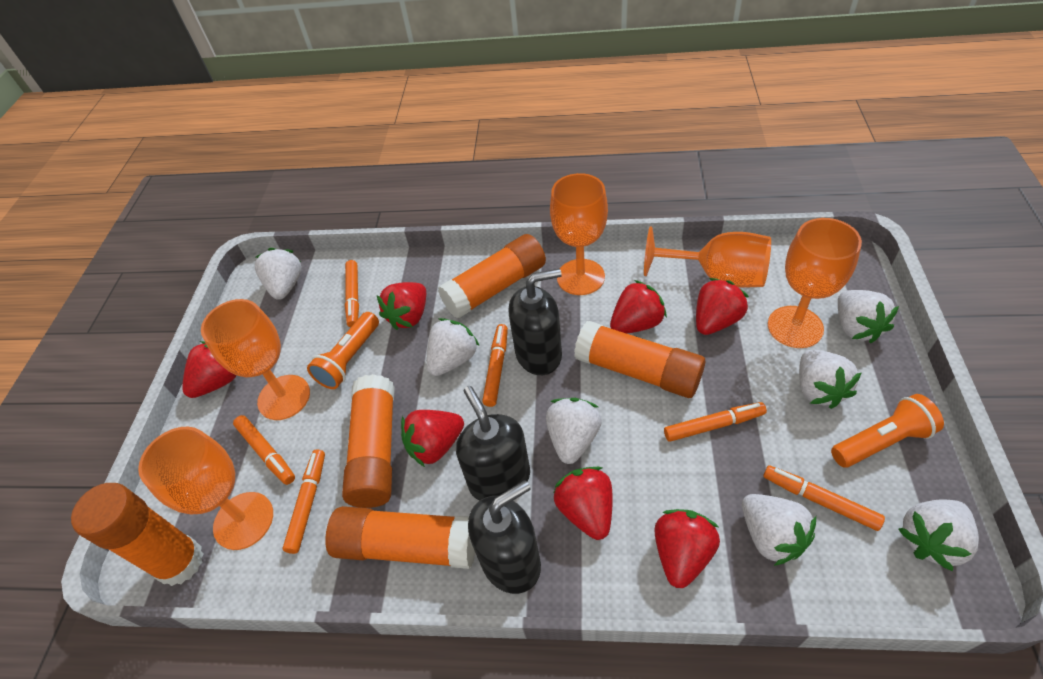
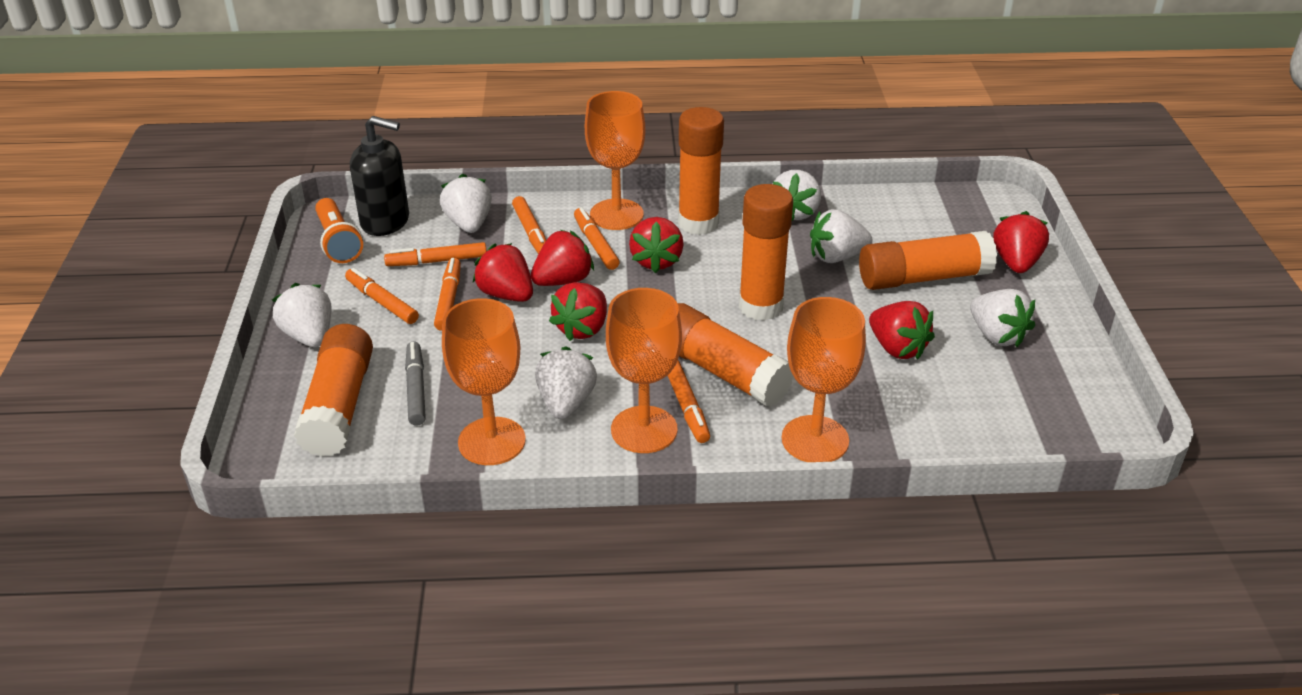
black soap dispenser: [456,386,530,501] [468,480,541,594] [509,268,562,375] = 3 -> [350,116,409,236] = 1
grey marker: none = 0 -> [405,342,426,426] = 1
orange flashlight: [307,312,379,389] [831,394,944,467] = 2 -> [315,198,363,263] = 1
orange goblet: [138,426,273,550] [201,299,310,420] [550,173,608,295] [644,227,771,287] [768,218,862,348] = 5 -> [442,298,526,465] [585,91,645,230] [606,288,682,453] [782,297,866,462] = 4
red strawberry: [182,341,236,398] [377,282,426,330] [401,410,464,467] [553,467,613,540] [610,280,667,334] [655,509,720,588] [696,278,749,335] = 7 -> [473,243,533,302] [531,230,594,286] [549,282,607,341] [629,217,684,273] [869,301,935,360] [993,211,1049,273] = 6
white strawberry: [255,248,302,300] [426,318,479,376] [546,398,602,464] [742,494,816,566] [799,350,862,409] [838,290,899,343] [898,500,979,571] = 7 -> [272,283,332,347] [440,174,492,233] [535,346,597,419] [773,170,821,221] [810,209,872,263] [970,289,1035,347] = 6

